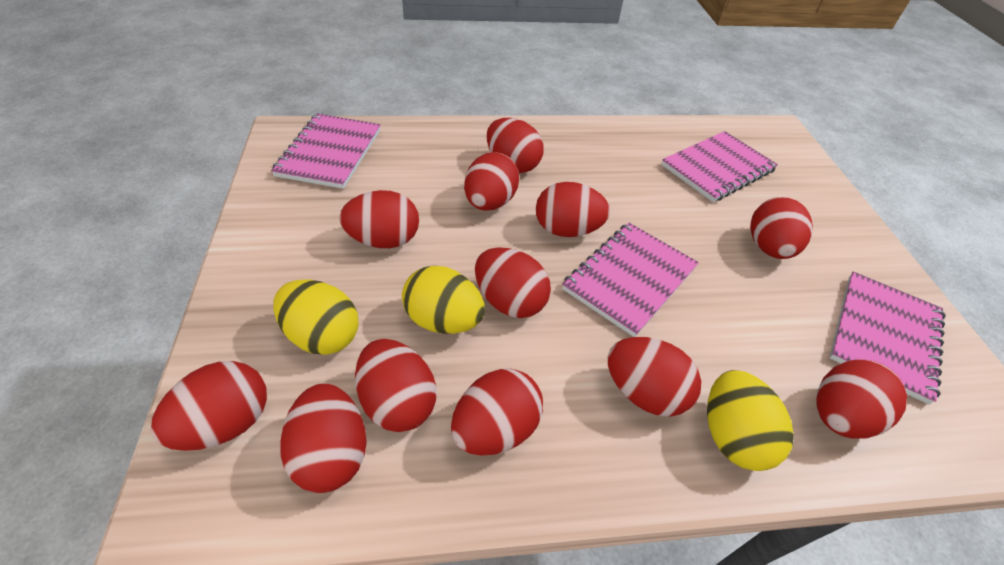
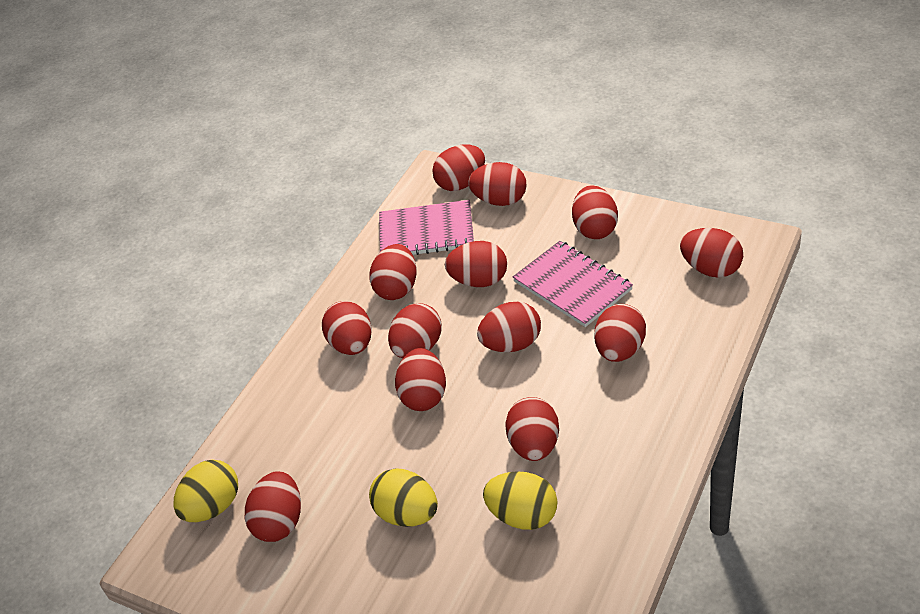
pink notebook: [271,114,381,189] [562,223,699,337] [661,131,778,202] [830,271,946,404] = 4 -> [379,200,474,255] [513,241,633,327] = 2
red egg: [151,361,267,451] [280,383,367,493] [339,190,419,248] [355,339,436,432] [451,369,543,455] [464,152,519,211] [475,247,551,318] [487,118,543,173] [536,182,610,237] [608,337,701,417] [750,197,813,259] [817,359,907,439] = 12 -> [245,471,301,542] [322,301,372,355] [369,244,417,300] [388,303,442,358] [395,348,446,411] [432,144,485,191] [445,241,507,287] [468,162,526,206] [477,302,541,352] [505,397,559,461] [572,185,618,239] [594,304,646,362] [680,228,743,278] = 13

